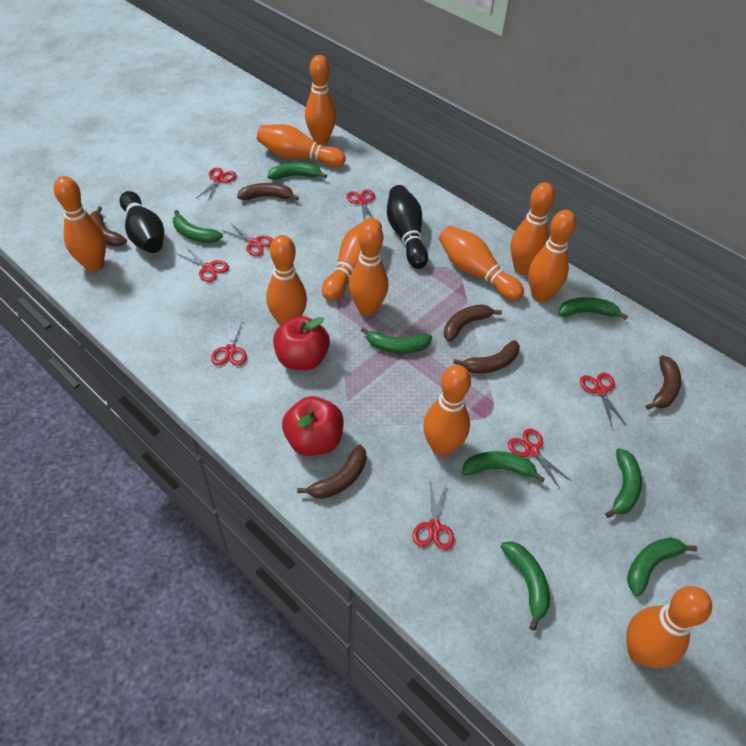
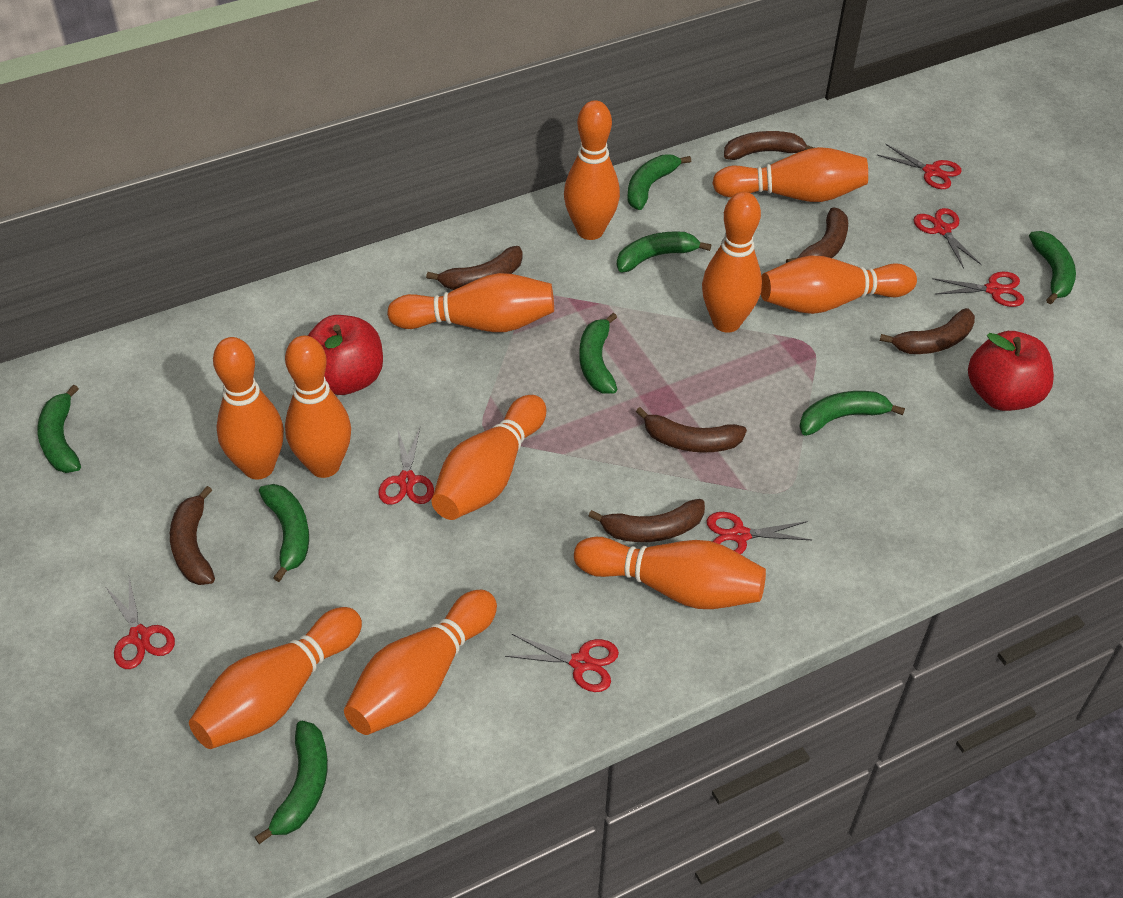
black bowling pin: [119,191,164,253] [387,185,428,269] = 2 -> none = 0
brown banana: [90,206,127,246] [237,183,299,200] [297,445,366,499] [444,304,502,342] [453,340,520,374] [646,355,681,410] = 6 -> [170,486,215,585] [426,246,523,290] [589,499,705,542] [636,407,747,453] [724,131,814,160] [786,207,848,263] [880,308,975,354] = 7
red scissors: [176,246,229,282] [197,168,236,201] [211,318,247,366] [222,224,273,256] [346,190,375,220] [413,482,454,550] [508,429,572,488] [580,373,627,426] = 8 -> [105,578,175,669] [378,428,434,505] [505,634,619,692] [707,512,812,554] [877,144,962,189] [914,208,982,269] [932,272,1024,307] = 7

